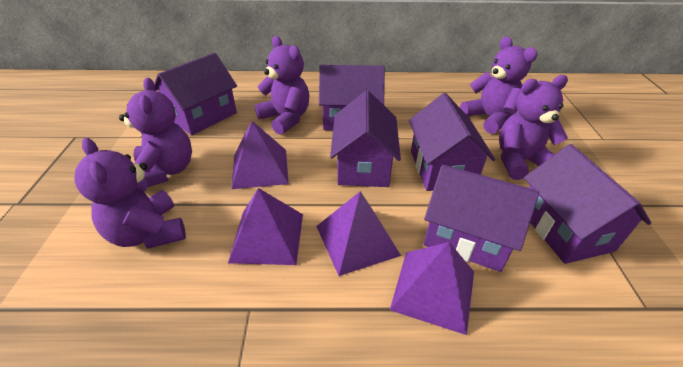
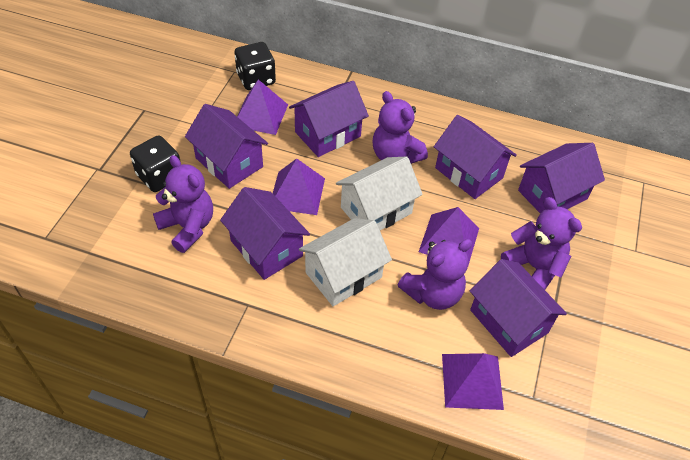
black dice: none = 0 -> [130,135,181,192] [235,42,276,90] = 2
purple teddy bear: [74,138,186,249] [119,78,192,187] [255,36,310,135] [460,37,537,134] [499,75,568,180] = 5 -> [153,155,213,253] [373,91,428,164] [398,239,472,310] [501,197,582,290] = 4
white house: none = 0 -> [299,218,392,306] [336,156,423,230] = 2

